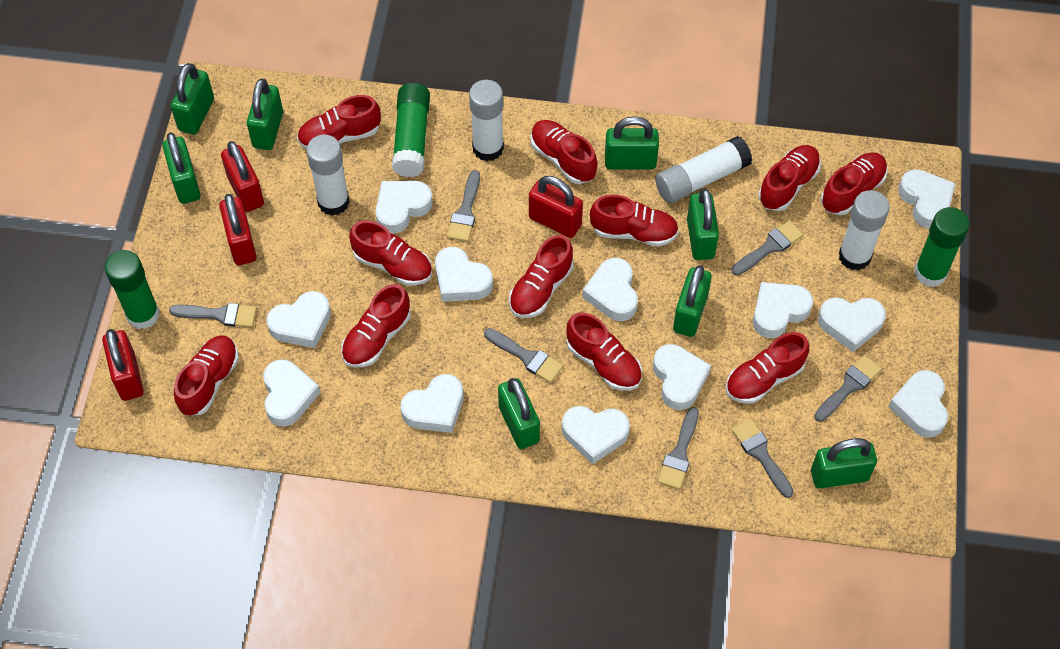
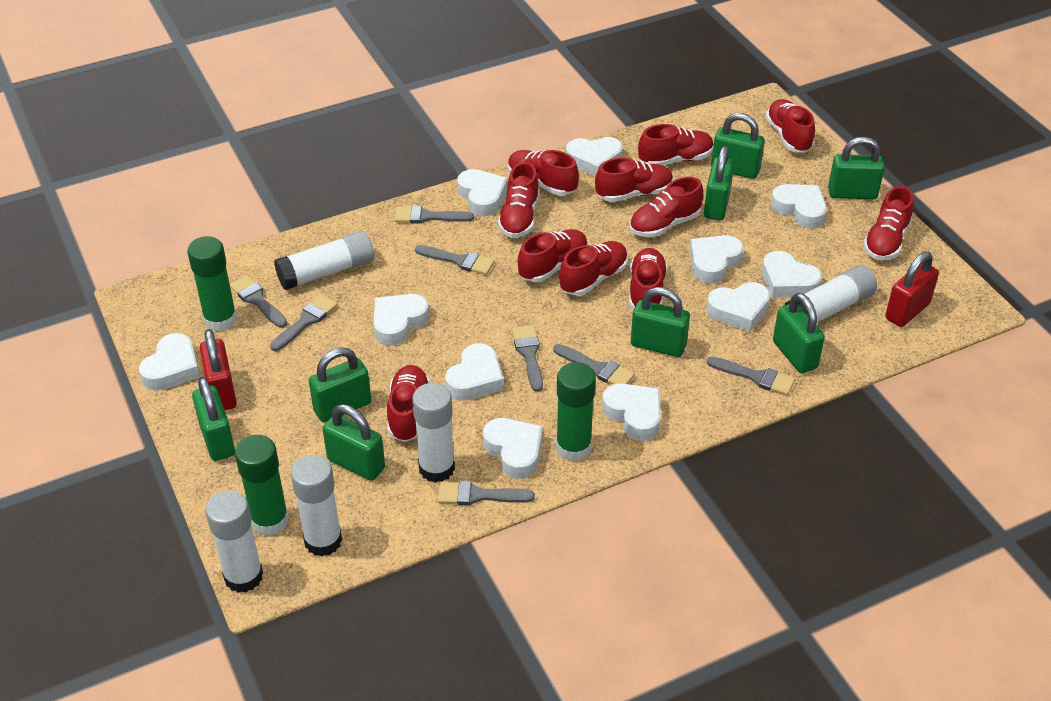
grey brush: [169,303,257,327] [447,170,480,242] [484,328,563,383] [658,407,699,489] [731,418,794,498] [732,220,803,275] [814,355,882,422] = 7 -> [230,275,287,328] [270,294,338,351] [394,206,474,224] [415,245,495,275] [438,481,535,505] [512,325,543,392] [553,344,635,385] [707,356,795,395] = 8
red padlock: [102,329,144,401] [219,194,257,265] [221,141,264,212] [529,176,583,238] = 4 -> [200,329,237,410] [885,251,939,327] = 2
white glue stick: [306,135,350,216] [469,80,504,161] [655,136,752,203] [839,190,890,271] = 4 -> [205,490,263,593] [274,231,374,290] [291,455,342,556] [412,383,455,483] [784,265,877,322] = 5
white heart: [263,359,321,426] [266,291,331,348] [375,181,433,234] [401,374,464,433] [435,247,493,302] [562,406,630,464] [582,258,638,321] [653,344,711,410] [753,282,813,338] [818,297,886,352] [888,370,948,438] [898,169,956,228] = 12 -> [139,333,200,391] [373,294,429,346] [445,343,504,401] [457,169,508,216] [483,418,543,479] [566,137,623,177] [602,384,661,441] [690,235,743,284] [707,282,770,332] [762,251,822,298] [771,184,827,229] = 11

